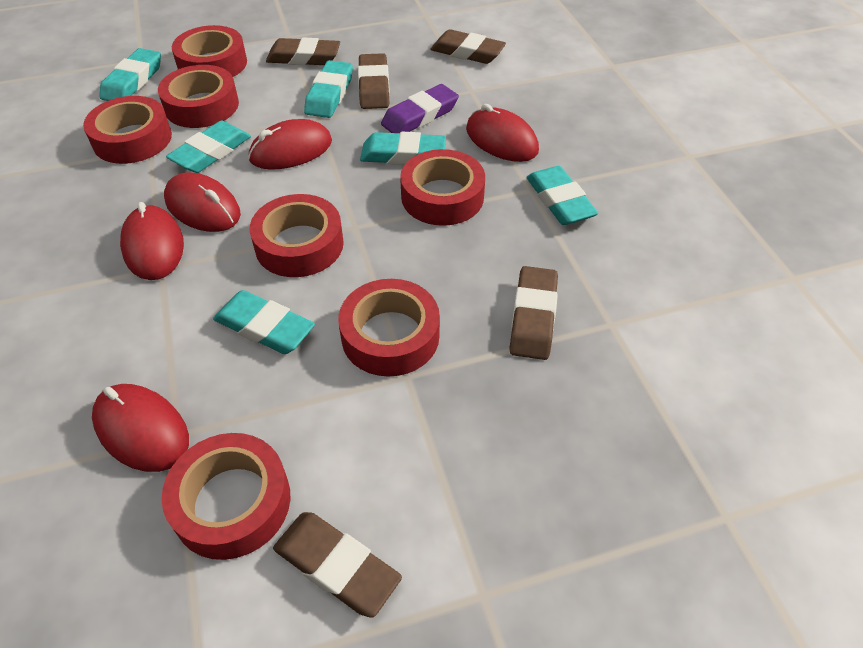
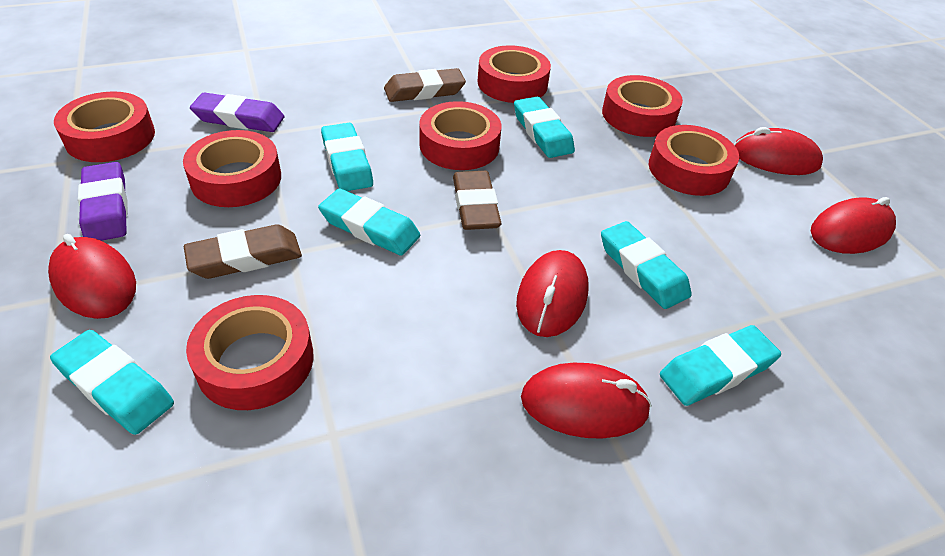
brown eraser: [266,37,340,65] [273,512,402,618] [358,53,390,109] [430,29,506,64] [509,266,558,360] = 5 -> [184,224,302,279] [384,68,466,102] [453,171,501,230] = 3
purple eraser: [381,84,459,133] = 1 -> [78,162,128,241] [190,92,284,132] = 2

